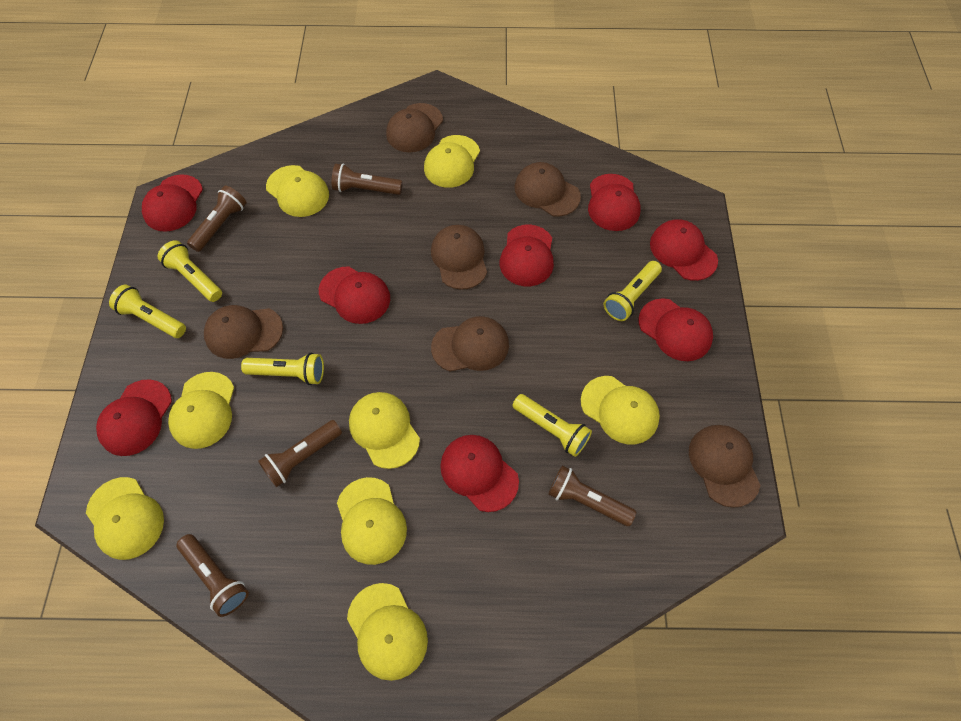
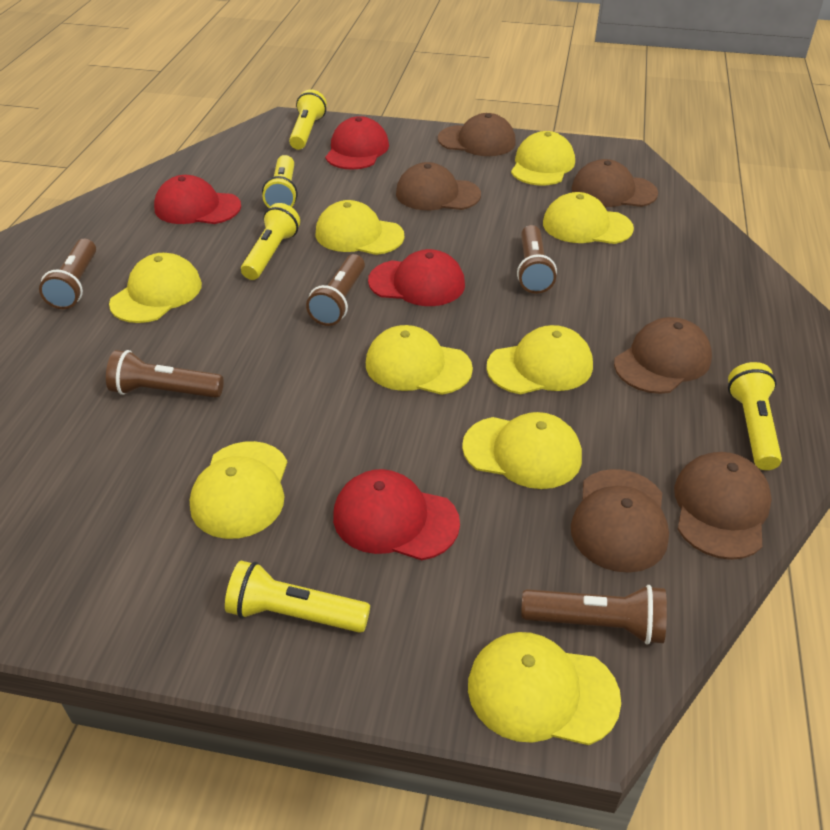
red cap: [96,379,172,456] [142,174,203,232] [319,266,390,324] [440,435,519,512] [500,225,554,286] [588,174,641,231] [638,298,713,361] [650,219,718,281] = 8 -> [154,175,241,224] [325,116,389,170] [333,469,460,560] [368,249,465,306] = 4
yellow cap: [86,477,164,560] [168,372,234,449] [266,165,329,217] [337,477,407,565] [347,583,428,681] [349,392,420,469] [424,135,480,188] [581,376,660,444] = 8 -> [109,253,202,323] [190,441,287,539] [315,200,404,255] [366,325,473,395] [462,412,582,489] [468,632,621,745] [486,325,593,394] [511,131,575,186] [543,192,634,244] = 9

